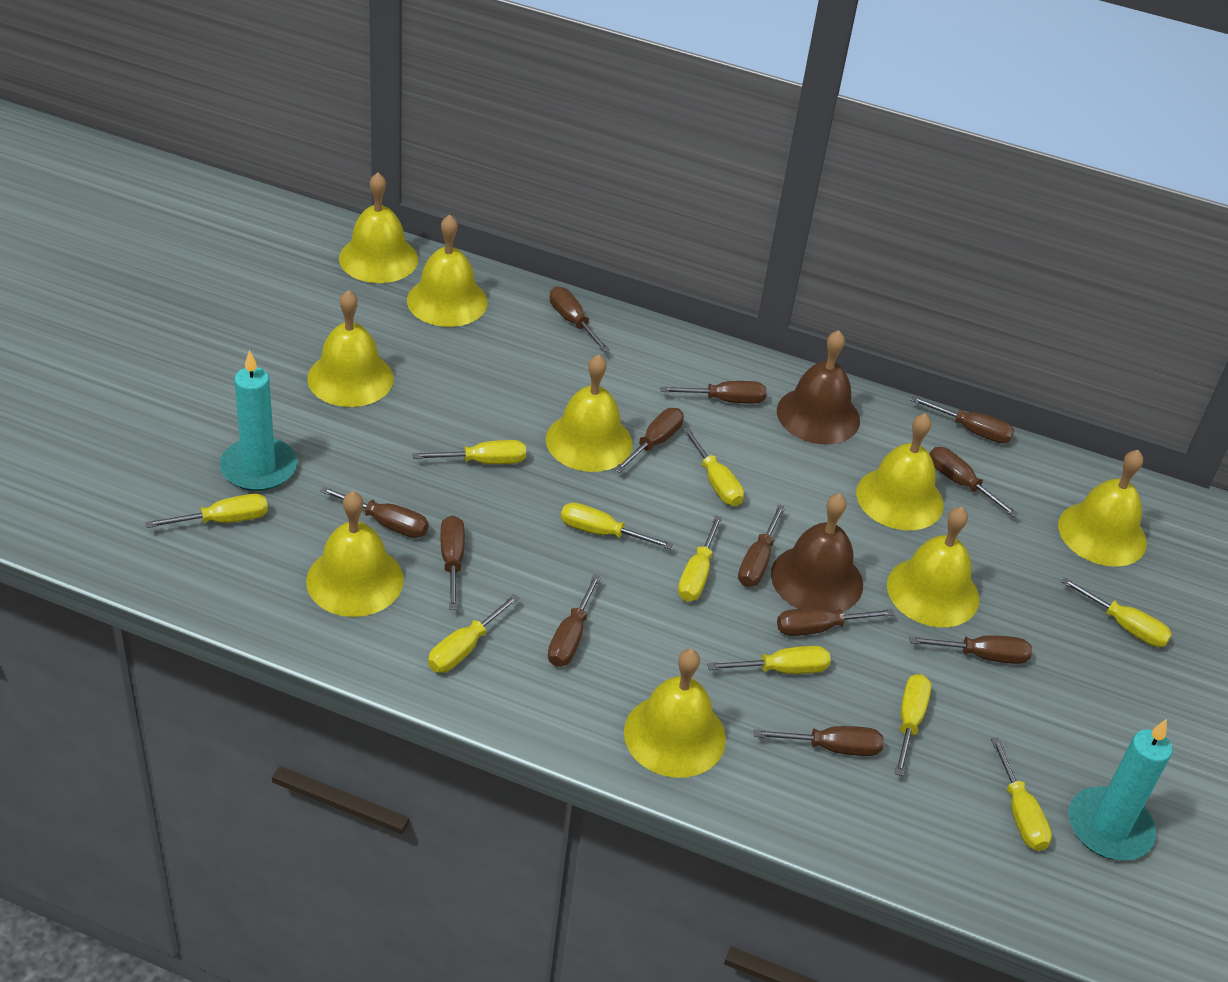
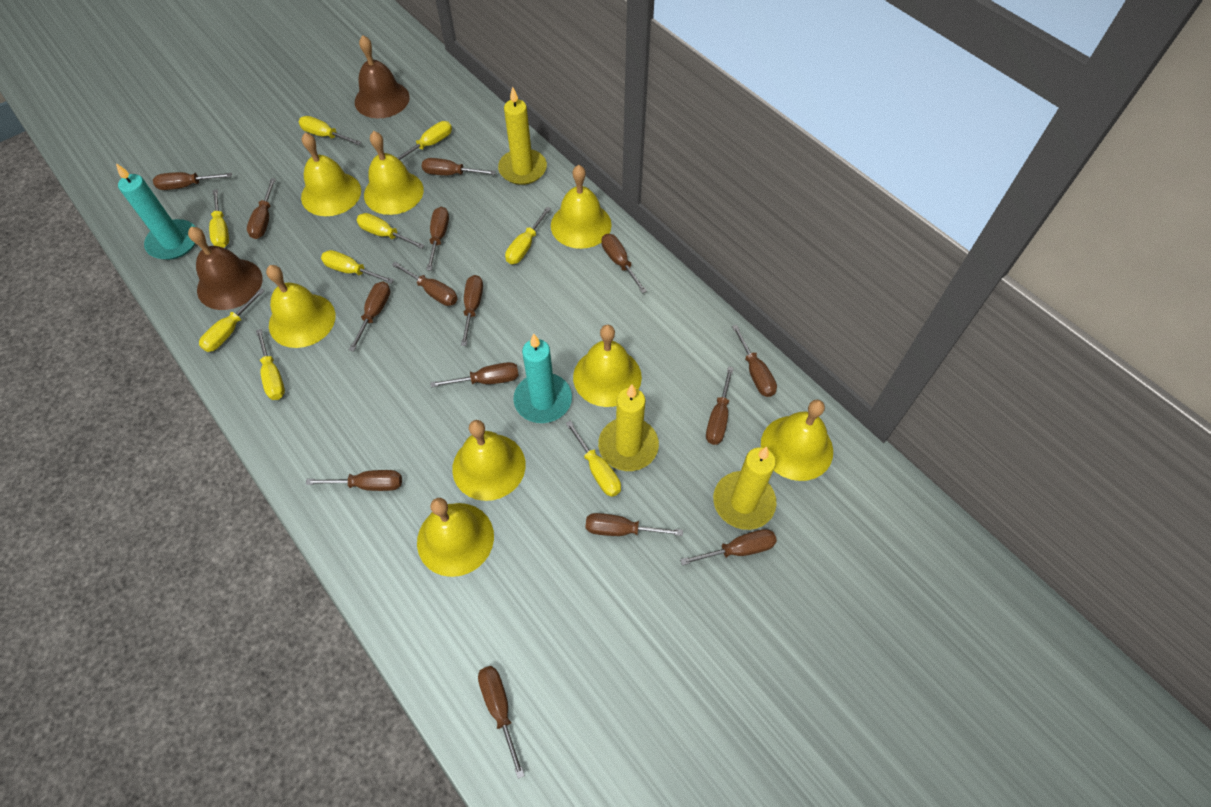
brown screwdriver: [320,486,428,538] [441,515,465,610] [548,574,601,667] [550,287,610,352] [614,408,684,473] [660,381,767,403] [738,504,785,587] [754,726,884,756] [777,608,895,636] [909,635,1032,664] [911,396,1014,443] [929,447,1019,517] = 12 -> [153,172,232,190] [247,178,276,239] [306,470,402,491] [349,282,390,351] [392,262,458,306] [422,158,496,175] [426,207,449,271] [430,362,519,387] [461,275,483,346] [478,666,525,779] [586,513,683,536] [602,234,647,294] [680,529,777,565] [706,366,734,445] [732,325,777,397] = 15
yellow bell: [306,491,404,617] [307,290,394,407] [339,172,418,283] [407,214,488,327] [546,354,633,472] [624,649,726,778] [856,413,944,530] [887,507,979,627] [1058,450,1147,567] = 9 -> [266,265,336,348] [301,133,361,216] [364,131,424,215] [417,498,494,577] [452,420,526,501] [551,165,612,249] [573,325,642,407] [761,400,833,481] = 8
yellow candle: none = 0 -> [498,87,547,185] [598,385,659,471] [713,447,776,530] = 3
yellow screwdriver: [145,494,268,528] [413,440,526,464] [428,594,520,673] [561,503,673,549] [678,516,722,601] [683,428,744,506] [707,646,831,674] [895,674,931,776] [991,737,1052,851] [1061,577,1172,647] = 10 -> [199,288,265,352] [209,189,229,248] [256,329,285,400] [299,116,362,145] [321,250,394,284] [356,213,425,249] [398,121,452,160] [505,207,551,264] [565,421,621,497] = 9

